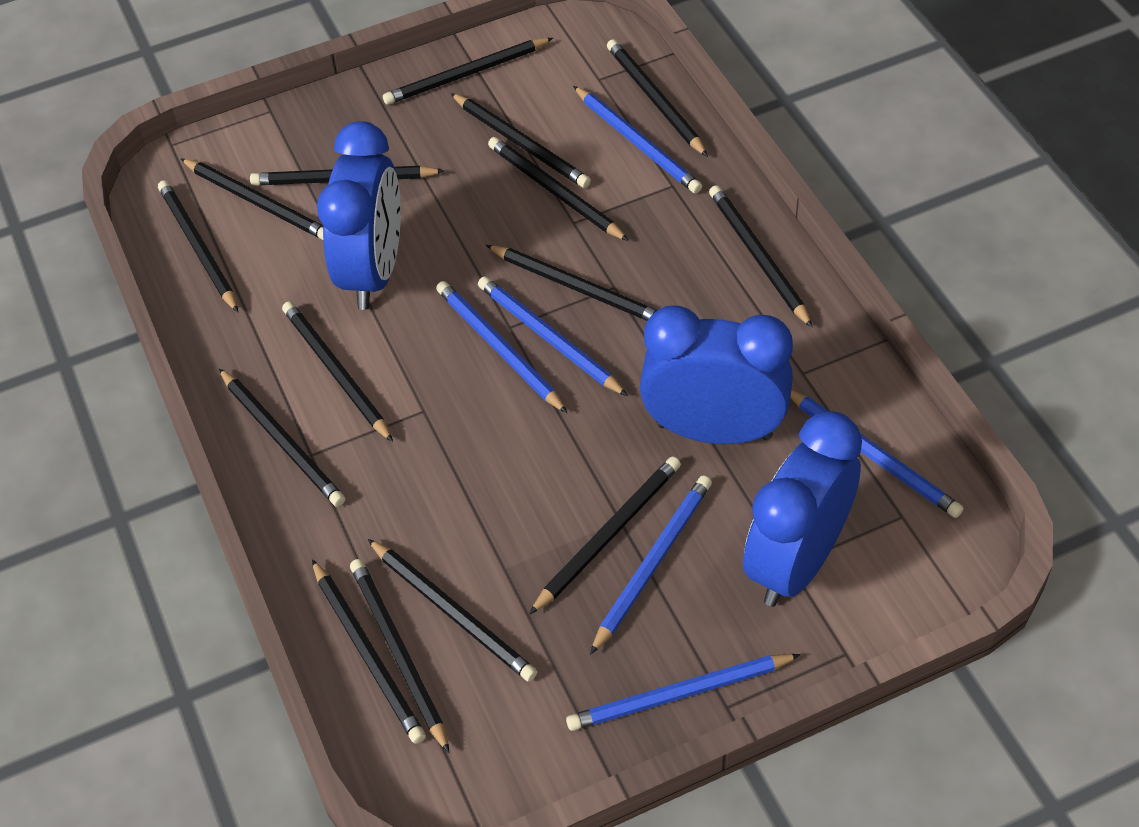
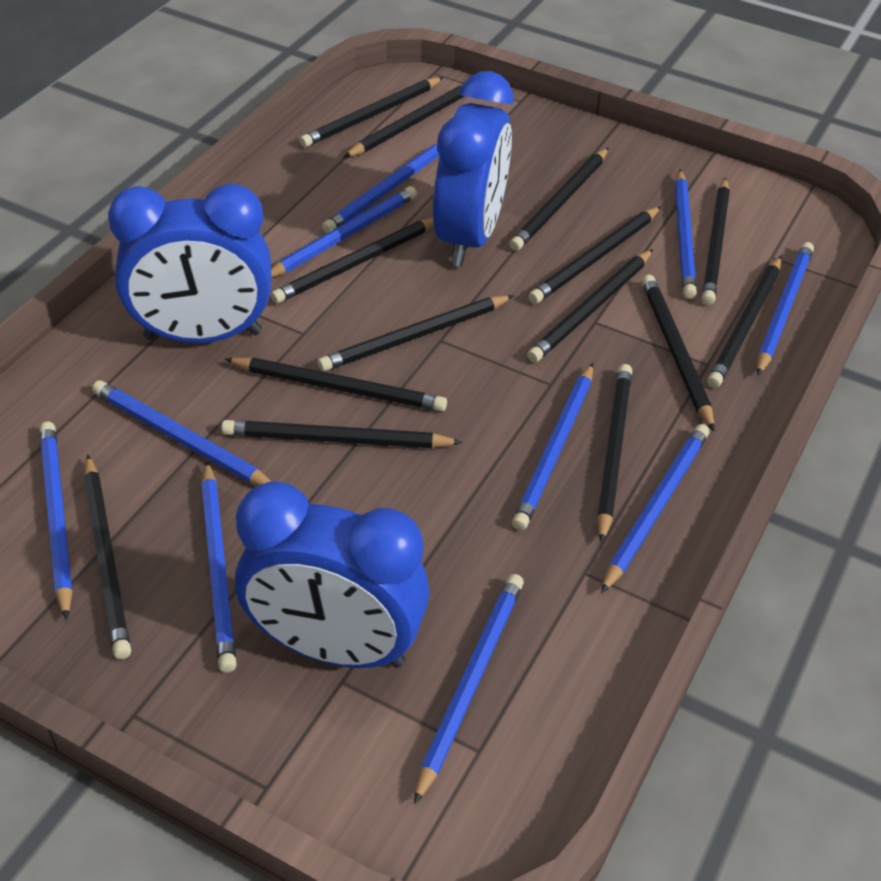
black pencil: [158,180,238,312] [180,158,323,240] [219,368,345,507] [250,166,445,185] [282,301,393,442] [312,559,426,744] [350,559,449,753] [368,539,537,682] [383,38,553,105] [450,93,591,188] [486,245,657,321] [488,137,629,241] [529,456,681,615] [607,39,708,157] [709,185,813,328] = 15 -> [84,455,131,659] [221,420,463,448] [225,358,447,411] [271,218,434,304] [299,77,444,147] [318,295,514,371] [343,83,465,158] [509,148,608,251] [527,249,653,362] [528,206,661,304] [597,364,632,543] [642,275,714,431] [702,178,730,305] [707,256,781,388] = 14
blue pencil: [436,281,567,413] [478,276,628,396] [566,654,801,731] [573,86,702,193] [590,475,712,655] [790,390,963,518] = 6 -> [40,422,73,620] [92,380,272,486] [201,461,237,672] [271,186,417,278] [322,144,439,233] [414,574,524,805] [512,363,593,530] [601,424,709,593] [675,170,697,299] [757,242,814,376] = 10

